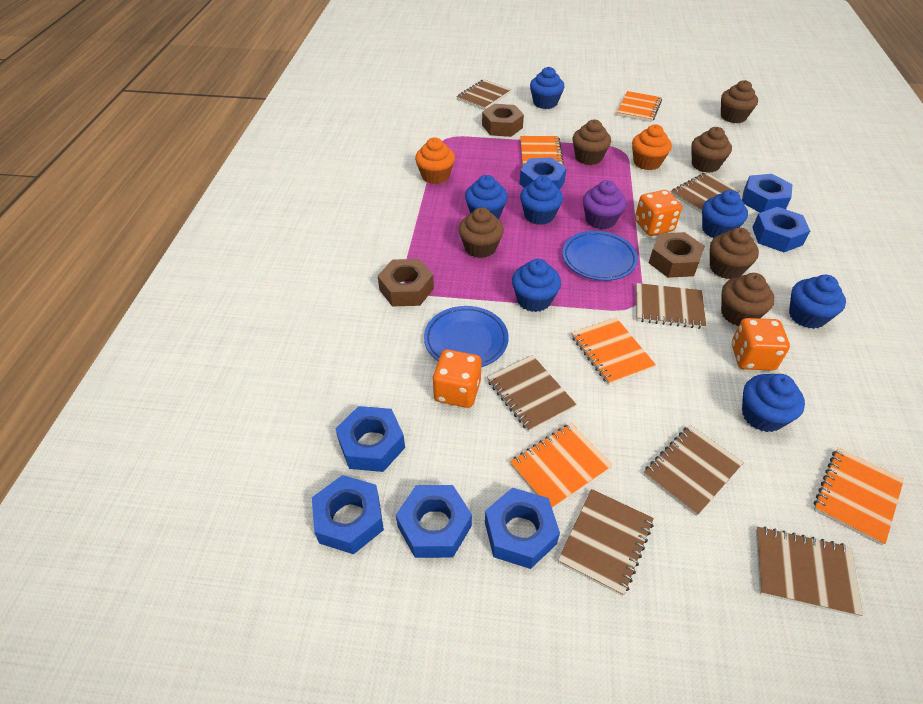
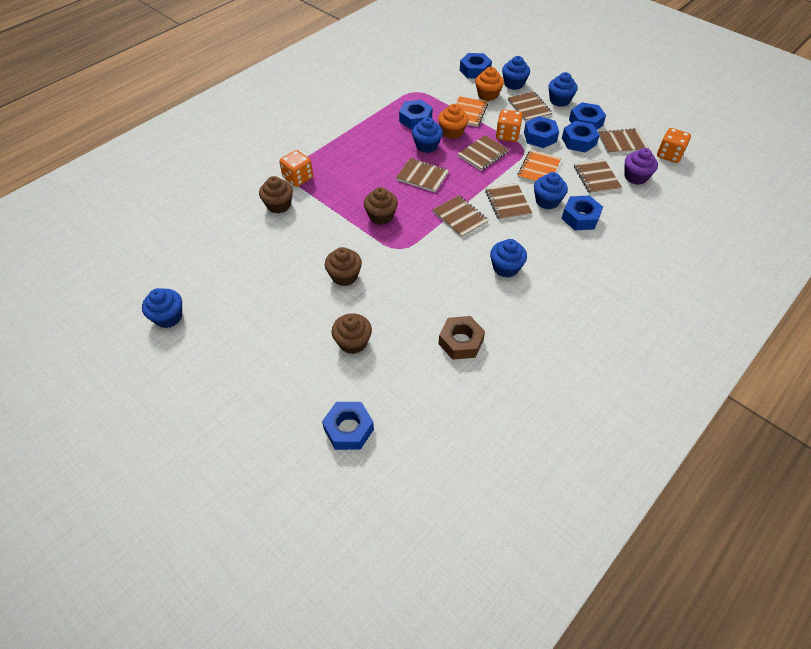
blue cupcake: [465,175,508,219] [512,259,561,312] [520,176,563,225] [530,67,564,109] [702,190,748,238] [742,374,805,432] [789,275,846,329] = 7 -> [142,288,182,328] [412,117,443,153] [490,239,527,278] [502,56,530,90] [534,172,568,209] [549,72,578,107] = 6
blue plate: [424,306,509,367] [562,231,638,281] = 2 -> none = 0
brown cupcake: [459,207,504,258] [573,120,611,165] [691,127,732,173] [710,227,759,279] [721,80,758,123] [721,273,775,326] = 6 -> [259,176,293,213] [325,247,362,286] [332,313,372,354] [364,187,398,225] = 4
brown nut: [378,259,434,306] [482,104,524,137] [649,232,705,278] = 3 -> [439,316,485,360] = 1
orange notebook: [510,423,613,509] [520,136,564,166] [572,318,656,385] [617,91,662,122] [814,448,904,546] = 5 -> [456,96,488,127] [518,150,561,183] = 2

